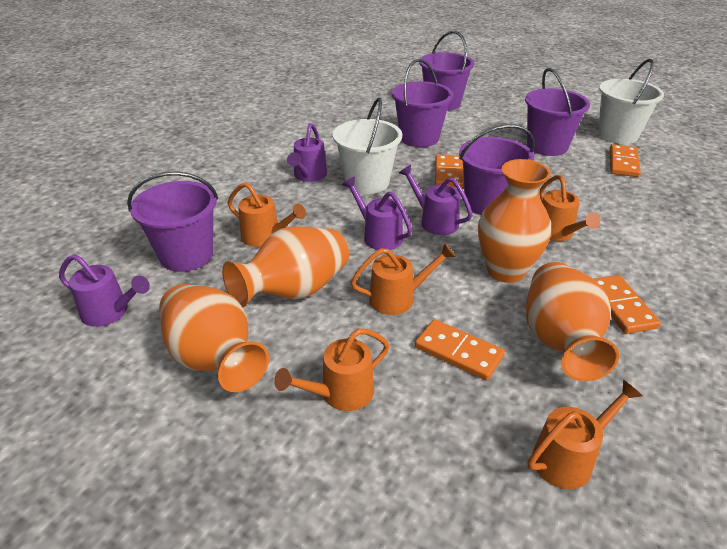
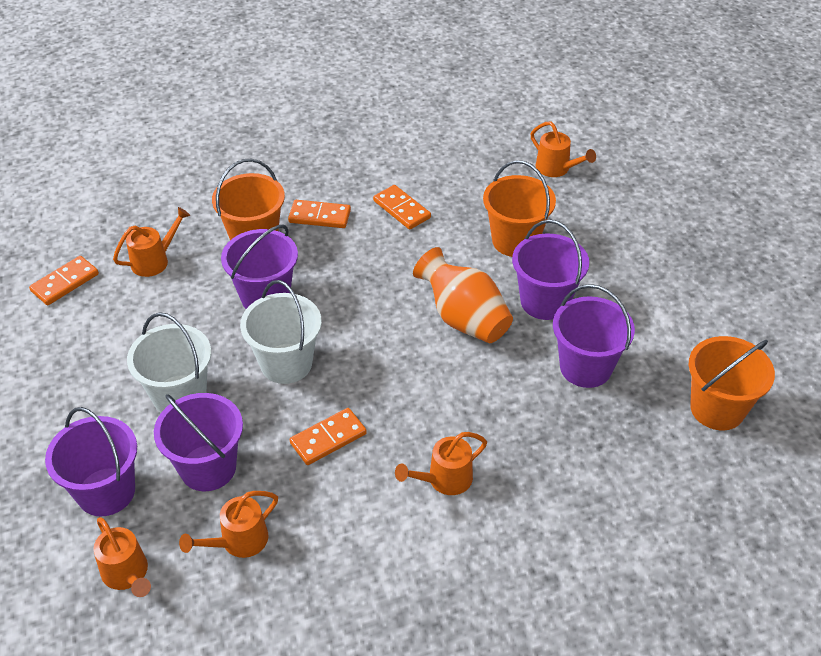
orange bucket: none = 0 -> [212,159,285,240] [483,160,556,257] [689,336,775,430] = 3
orange vase: [159,284,269,392] [222,226,349,307] [478,159,551,283] [526,262,619,381] = 4 -> [413,247,513,343] = 1
purple watering can: [59,254,150,327] [287,123,327,182] [342,177,412,250] [399,165,473,235] = 4 -> none = 0

